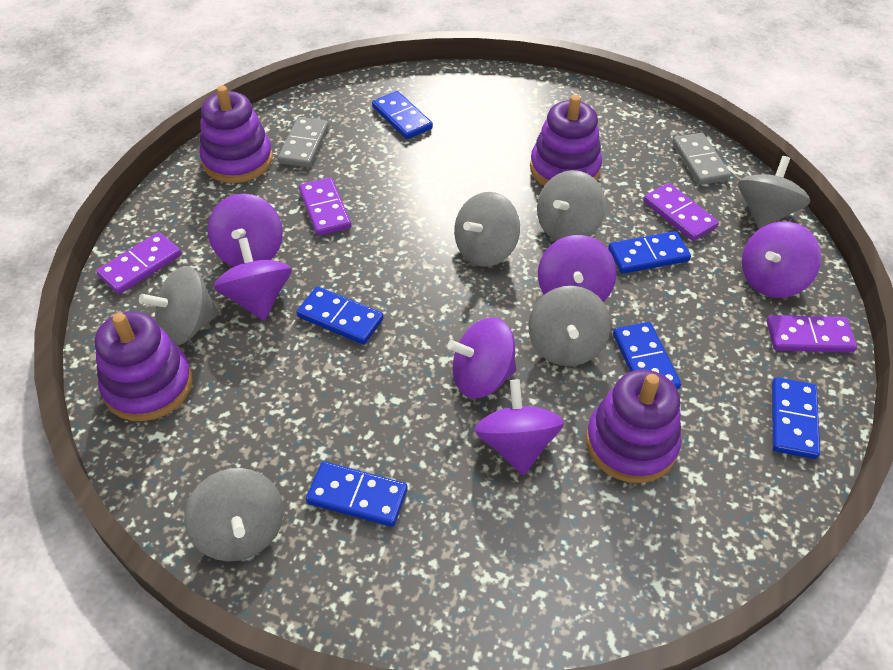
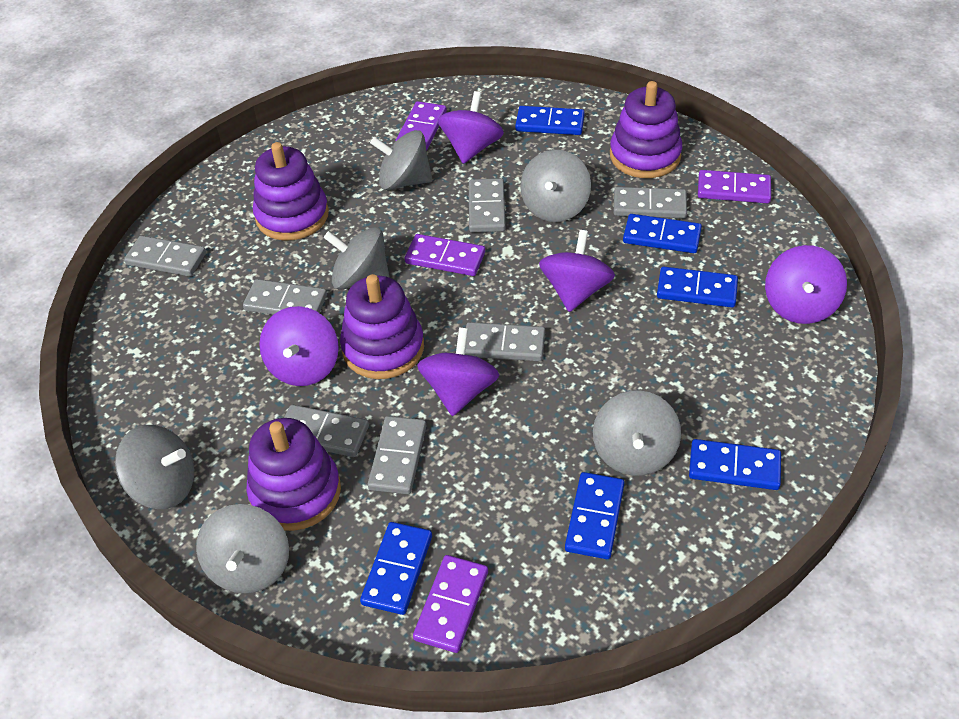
grey domino: [278,117,329,168] [672,133,731,185] = 2 -> [124,236,206,277] [243,279,327,315] [284,405,369,457] [368,416,426,494] [465,322,545,361] [469,178,506,232] [614,187,687,218] = 7
purple spinning top: [207,194,283,267] [214,238,292,321] [447,317,516,398] [474,379,564,475] [538,235,616,302] [742,221,821,298] = 6 -> [259,306,339,386] [417,327,499,416] [438,91,504,164] [539,230,615,312] [765,245,847,324] = 5

